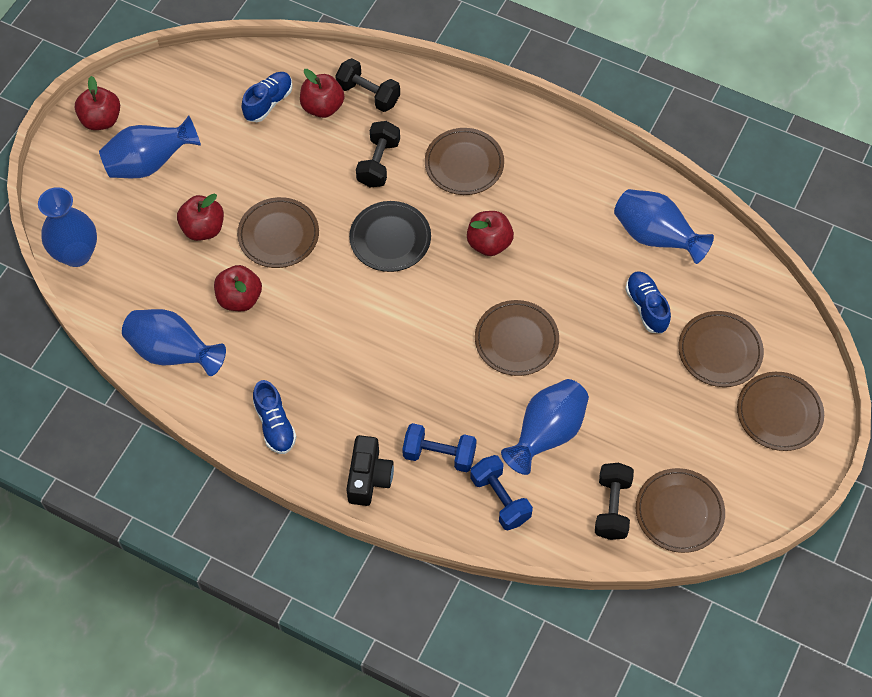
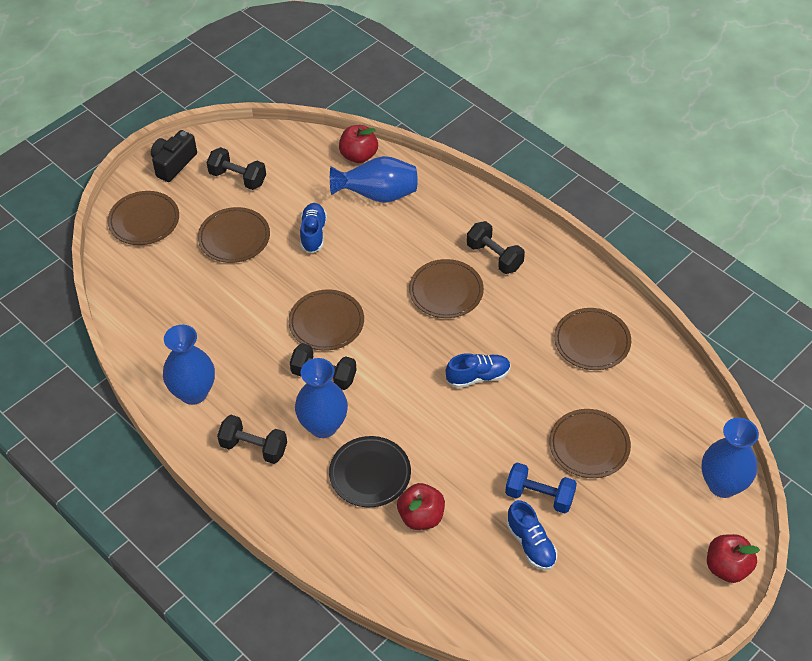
black dumbbell: [335,58,400,112] [356,121,400,187] [595,463,634,540] = 3 -> [206,147,266,190] [217,415,287,464] [290,343,357,390] [467,221,525,274] = 4
blue dumbbell: [402,423,477,472] [470,455,533,530] = 2 -> [505,463,577,514] = 1
blue vase: [38,187,97,267] [99,116,201,178] [122,309,226,376] [501,379,589,475] [614,189,714,264] = 5 -> [163,325,215,405] [295,358,348,438] [330,156,418,203] [702,418,759,498] = 4
red apple: [75,76,120,130] [177,194,224,241] [214,265,262,311] [300,69,344,118] [467,211,514,256] = 5 -> [339,125,378,163] [397,483,445,530] [707,534,760,583] = 3

